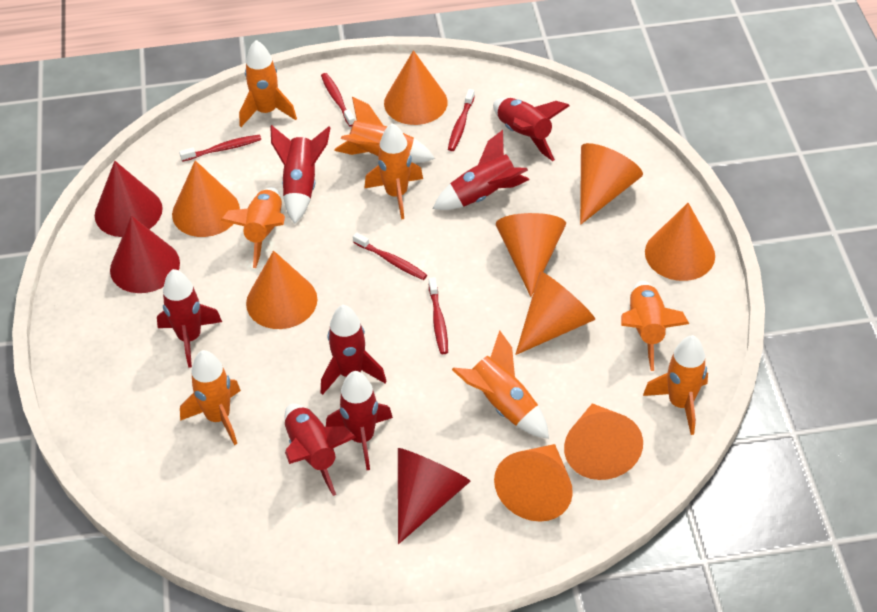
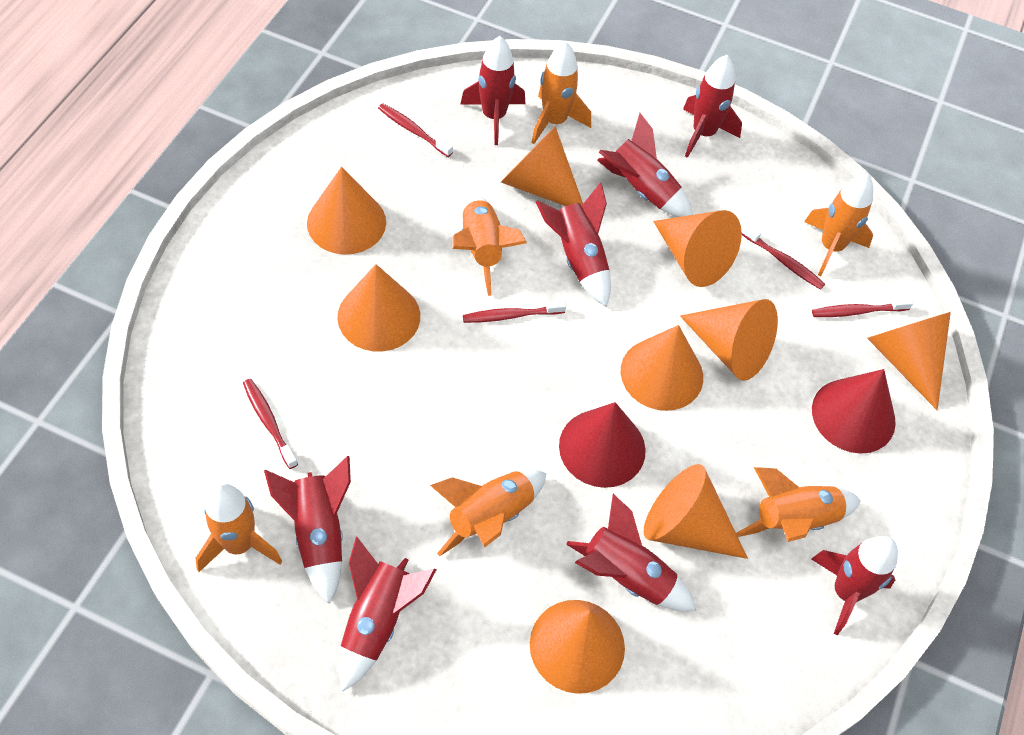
orange rocket: [180,350,241,445] [220,187,285,268] [239,40,297,127] [334,96,435,163] [365,123,423,220] [452,330,549,439] [621,281,689,371] [643,335,708,435] = 8 -> [196,483,282,572] [430,470,547,556] [452,195,527,296] [531,41,591,144] [736,467,861,542] [804,173,873,276] = 6
red cone: [95,161,163,237] [110,216,180,293] [398,448,471,544] = 3 -> [559,402,646,488] [812,369,896,454] = 2
red rocket: [157,269,222,368] [270,125,331,224] [285,403,356,496] [321,305,386,395] [326,371,393,470] [433,130,529,210] [493,98,570,161] = 7 -> [264,456,351,604] [339,537,437,691] [460,36,526,145] [536,182,611,307] [566,494,697,611] [597,113,693,217] [683,55,742,158] [811,536,898,635] = 8

